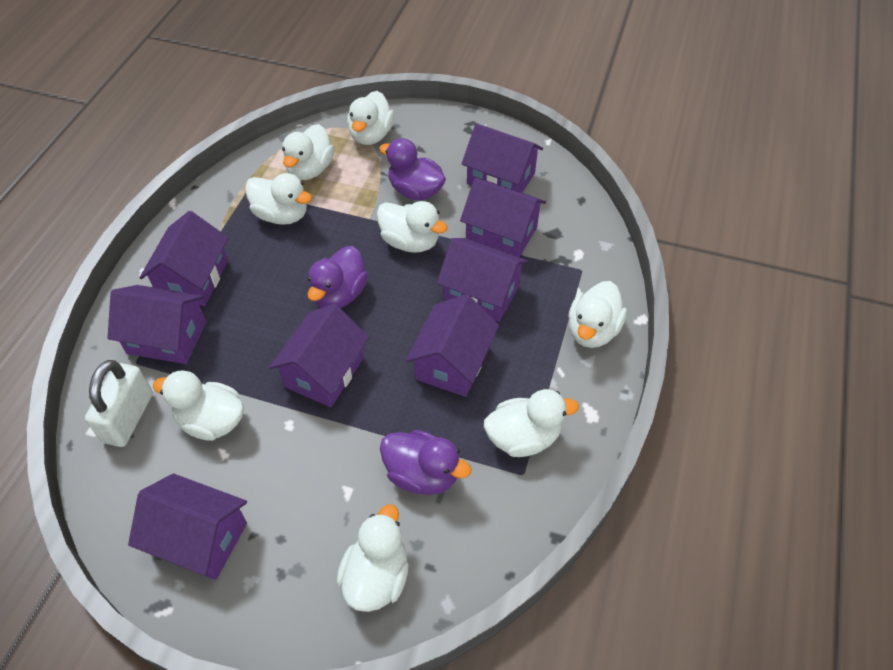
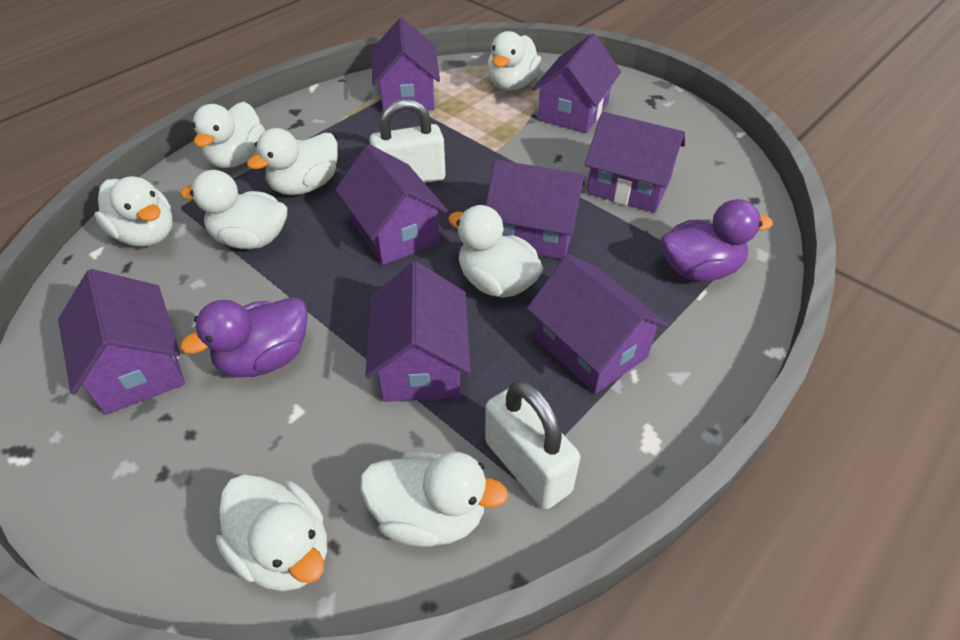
purple duck: [307,246,368,308] [379,138,446,201] [380,430,471,495] = 3 -> [180,297,308,377] [661,199,773,281] = 2
white padlock: [85,360,153,447] = 1 -> [369,99,446,183] [485,380,580,510] = 2

